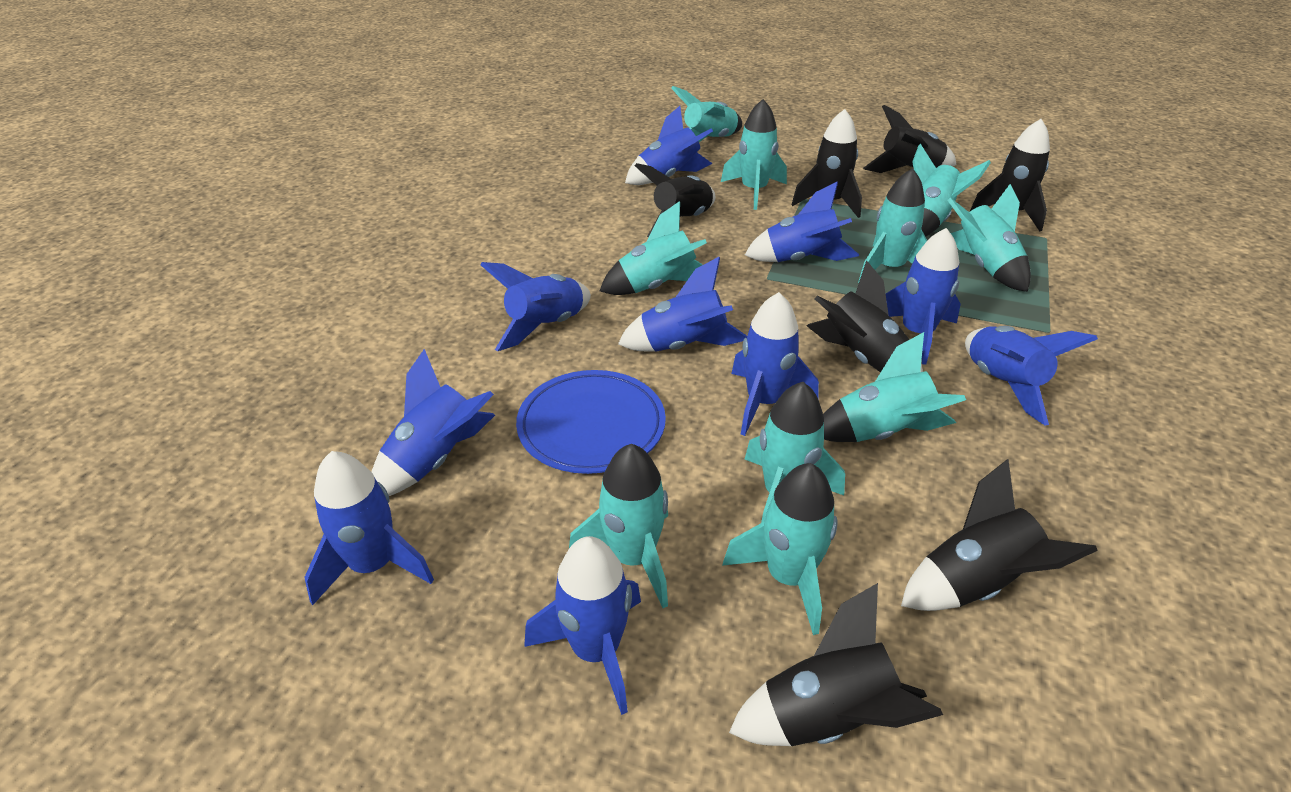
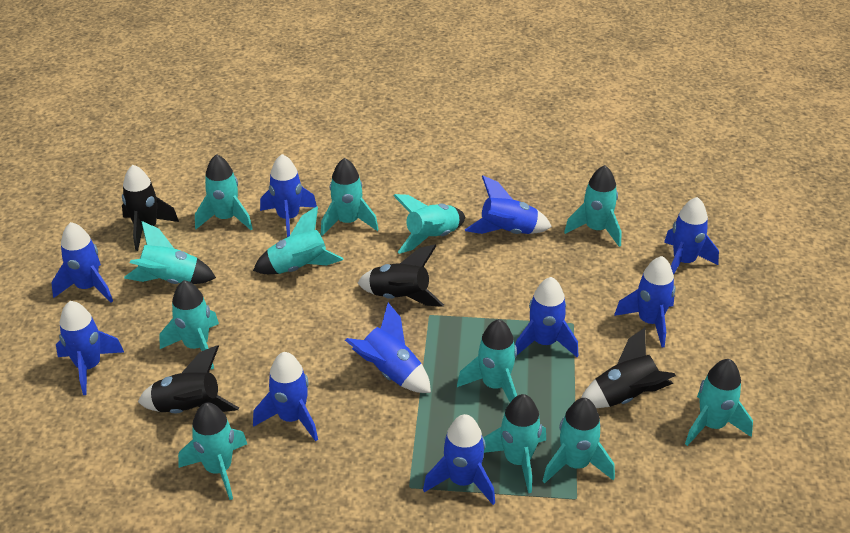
black rocket: [635,163,715,237] [729,583,943,746] [792,109,862,218] [806,261,923,373] [863,105,956,173] [901,459,1098,611] [970,119,1050,231] = 7 -> [122,165,179,251] [138,345,239,414] [358,245,444,307] [581,328,676,408] = 4
blue plate: [516,370,666,474] = 1 -> none = 0
turquoise rocket: [569,444,668,608] [600,201,707,295] [671,86,742,142] [721,99,787,210] [722,463,837,635] [745,382,845,523] [823,332,966,442] [858,168,927,283] [912,144,991,237] [947,184,1031,292] = 10 -> [124,221,216,284] [159,280,219,370] [178,403,247,500] [195,154,253,230] [253,206,344,274] [321,158,379,236] [393,194,465,254] [457,319,517,402] [483,394,546,493] [543,398,615,483] [564,165,622,247] [685,359,753,446] = 12

